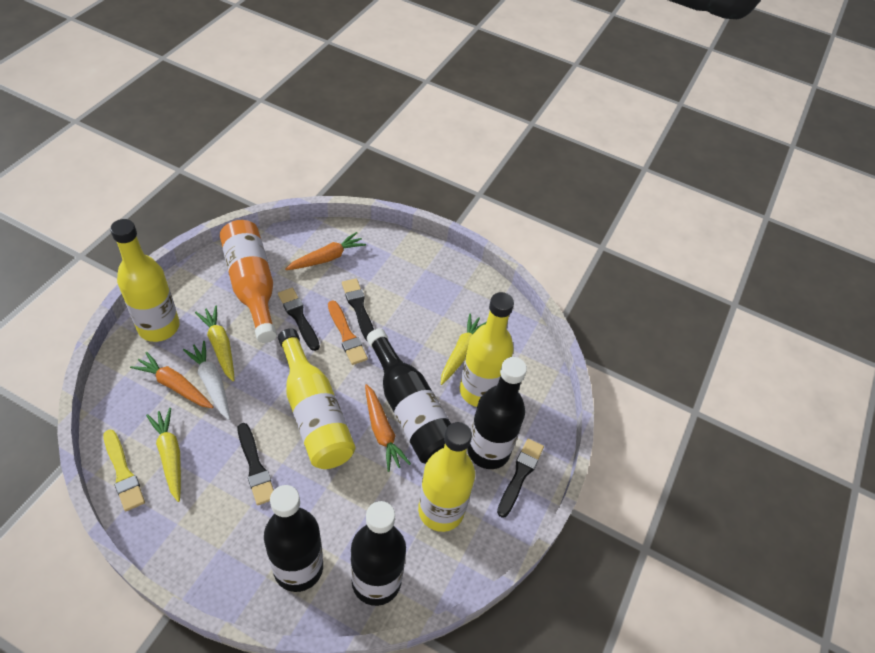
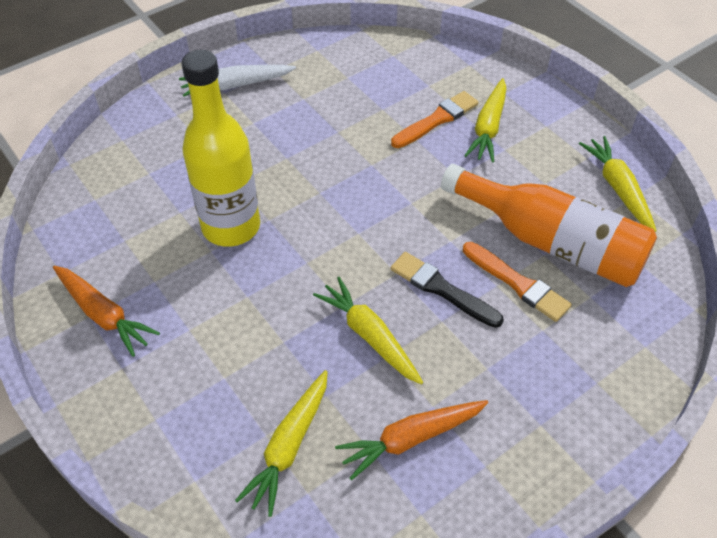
black bottle: [264,485,323,592] [351,501,406,606] [367,328,451,464] [467,357,527,469] = 4 -> none = 0
black brush: [238,423,274,505] [278,288,320,351] [342,278,374,342] [497,439,544,518] = 4 -> [390,252,504,328] = 1
orange brush: [328,300,368,365] = 1 -> [391,91,479,148] [463,242,572,322] = 2
orange carrot: [130,352,214,408] [285,232,366,270] [365,384,411,472] = 3 -> [53,266,160,357] [335,400,488,480] = 2
yellow bottle: [110,219,180,342] [278,328,355,469] [418,422,475,532] [460,292,514,407] = 4 -> [182,50,260,247] = 1
yellow brush: [104,429,145,511] = 1 -> none = 0
yellow carrot: [146,408,181,502] [195,306,234,381] [441,313,486,385] = 3 -> [235,370,328,517] [313,277,423,385] [464,78,507,163] [579,136,657,232] = 4

